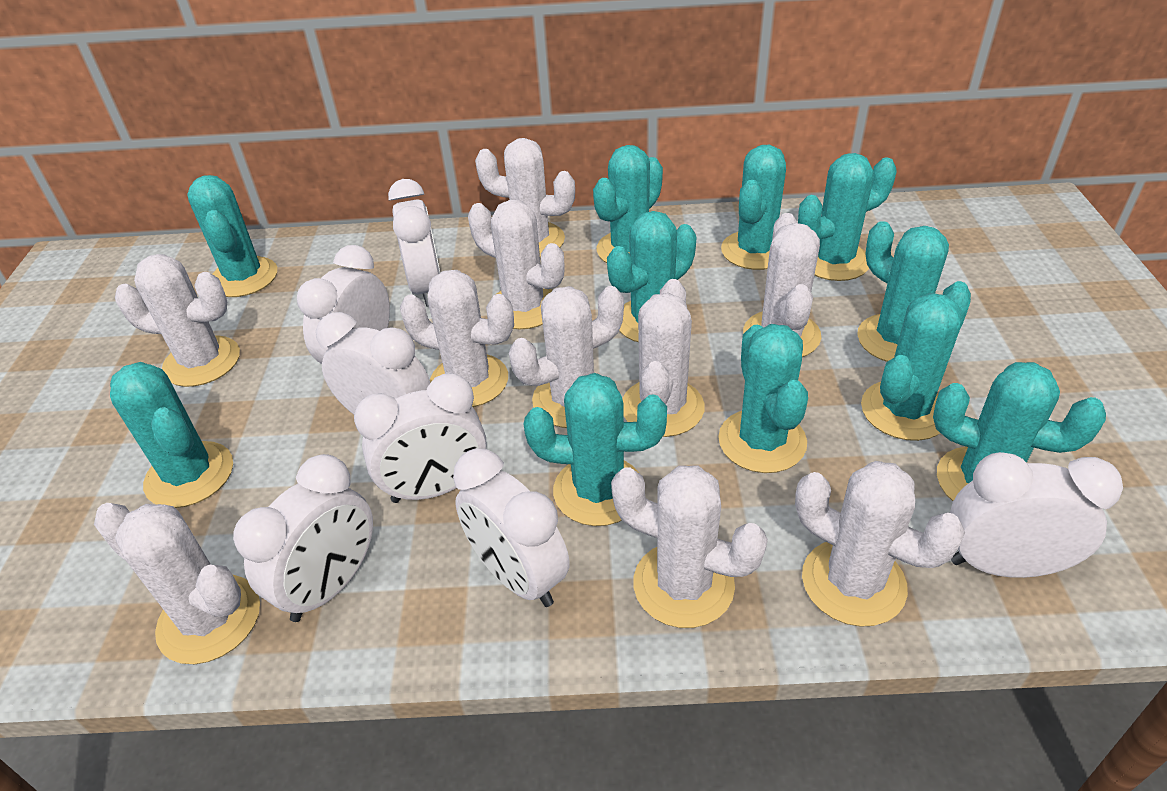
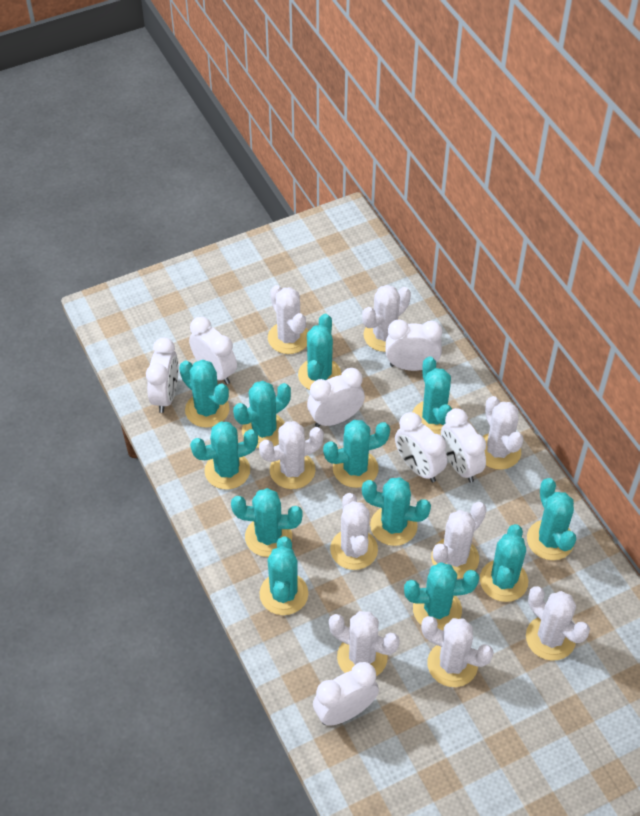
turquoise cactus: [110,362,233,508] [187,175,277,297] [524,373,667,526] [593,145,663,263] [607,211,696,342] [718,324,808,473] [721,145,786,270] [798,153,897,281] [857,221,971,362] [861,285,971,441] [933,362,1106,501] = 11 -> [179,360,229,428] [190,422,258,490] [231,488,303,557] [233,381,291,448] [259,537,308,615] [298,314,342,390] [323,420,390,488] [362,477,431,546] [404,562,479,630] [413,356,453,435] [480,524,528,602] [527,478,576,560] = 12
white cactus: [94,503,260,664] [115,254,240,387] [400,270,514,407] [468,200,564,330] [475,138,575,258] [509,286,624,428] [611,465,768,628] [622,279,704,437] [743,213,821,357] [795,461,965,627] = 10 -> [259,421,324,489] [268,285,309,354] [329,611,400,676] [330,493,378,570] [362,285,411,352] [421,616,494,687] [431,502,487,579] [482,396,523,470] [526,586,590,661] = 9

